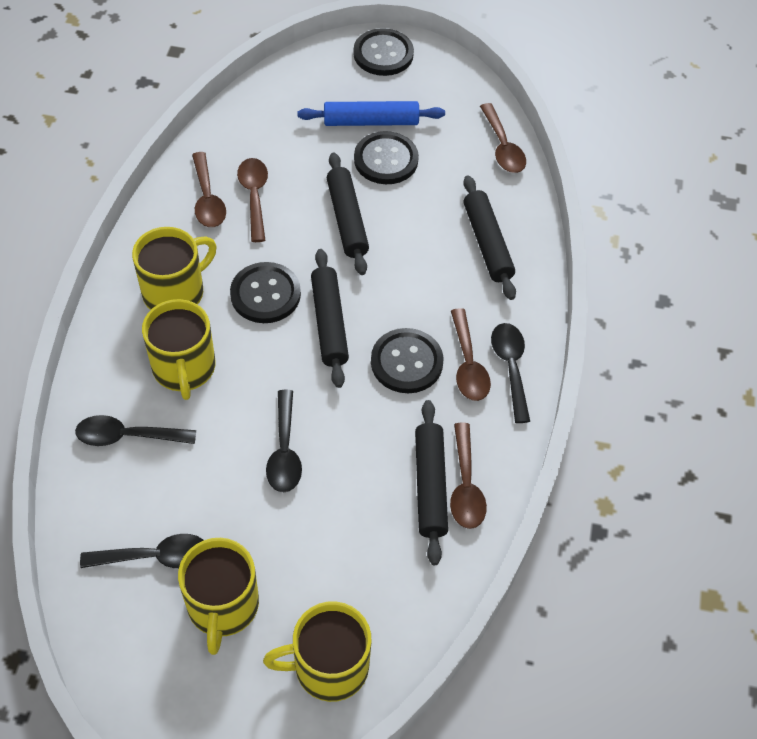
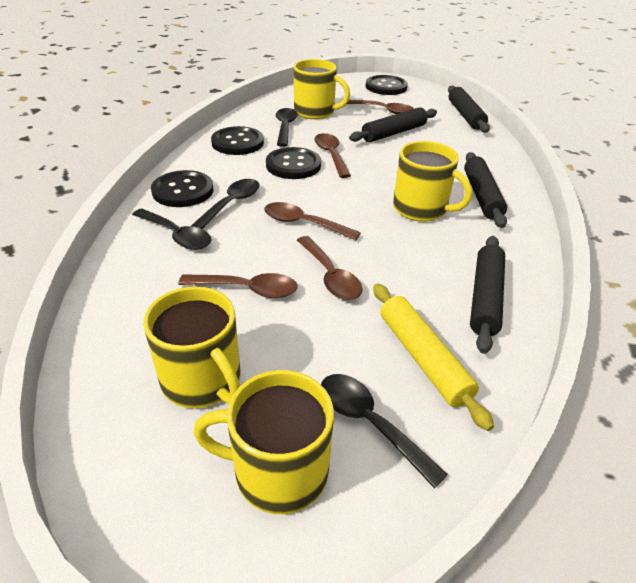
blue rolling pin: [298,101,445,126] = 1 -> none = 0
yellow rolling pin: none = 0 -> [373,283,494,431] = 1

